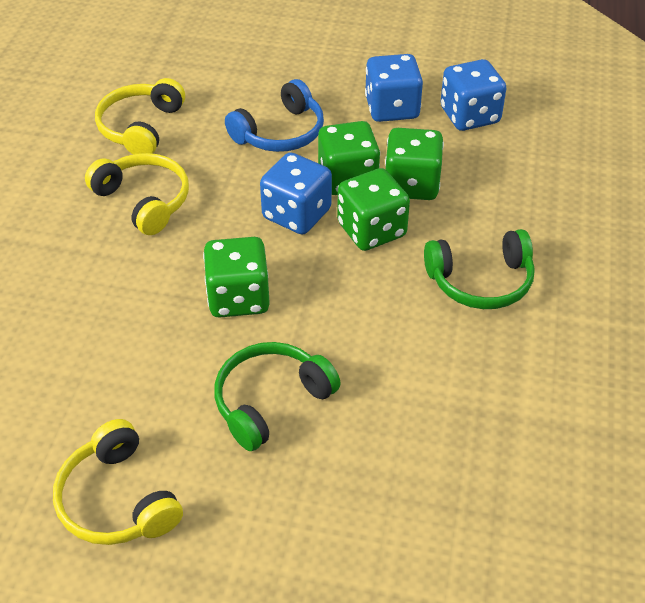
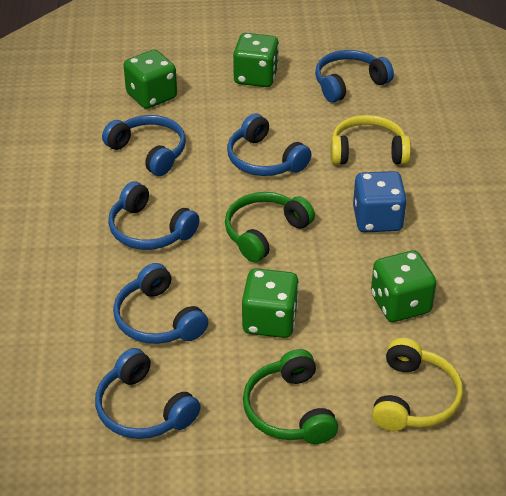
blue dice: [260,152,332,234] [365,54,423,122] [441,59,507,131] = 3 -> [353,171,407,232] = 1
blue headphones: [225,79,324,152] = 1 -> [95,348,201,439] [102,115,186,176] [108,181,200,250] [113,263,208,344] [227,113,311,176] [315,50,394,103] = 6
yellow headphones: [53,419,183,545] [85,153,189,235] [95,78,185,154] = 3 -> [331,115,411,165] [372,338,463,431] = 2

